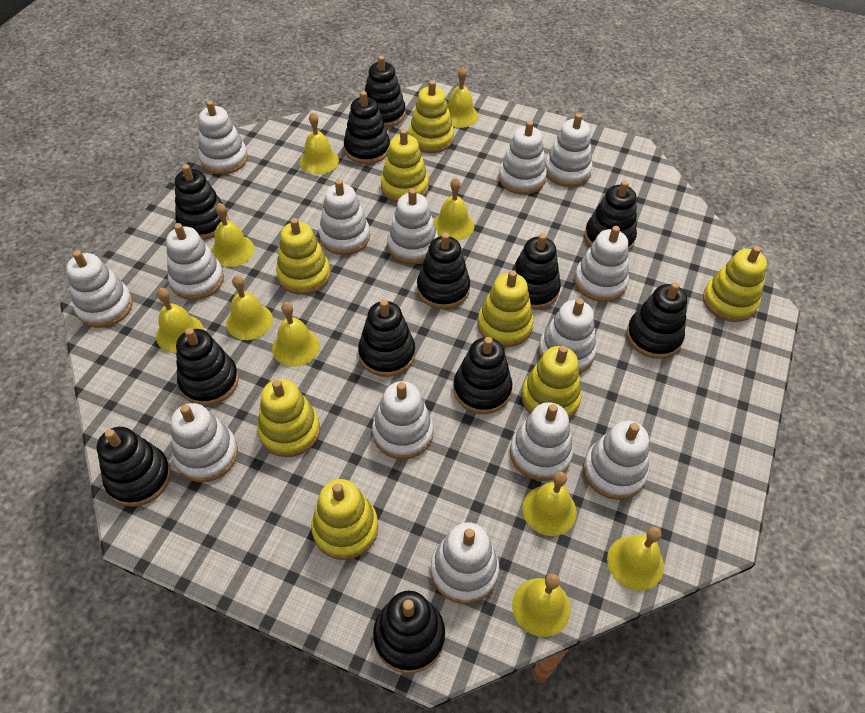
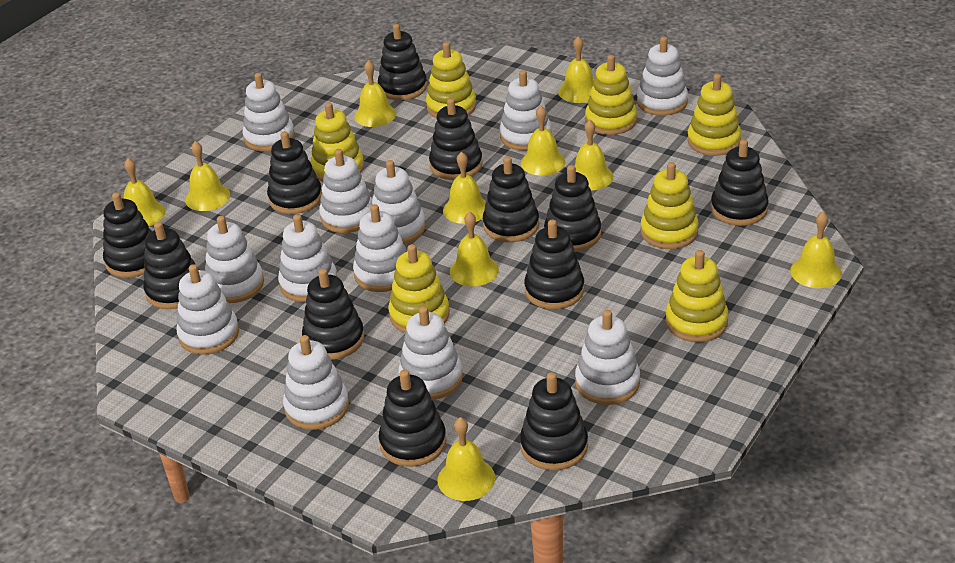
white stacking toy: [66,250,133,328] [166,223,224,300] [171,403,238,482] [199,100,248,174] [319,179,370,255] [372,381,434,460] [387,189,438,265] [431,522,499,604] [498,121,547,195] [510,402,573,481] [538,298,596,374] [545,113,592,187] [574,226,629,302] [583,421,649,500] = 14 -> [177,264,239,355] [205,216,264,303] [242,73,295,152] [278,214,337,302] [283,335,349,430] [319,149,372,233] [353,204,407,292] [370,160,426,244] [398,306,463,400] [500,70,552,151] [575,310,640,405] [637,36,688,116] = 12
yellow stacking toy: [257,379,320,457] [276,218,330,295] [311,479,378,560] [381,129,429,203] [409,80,454,153] [478,270,534,347] [521,346,582,418] [703,246,767,322] = 8 -> [310,102,364,182] [388,244,450,333] [426,42,476,118] [585,55,637,135] [641,162,699,249] [665,250,729,342] [687,74,741,156] = 7

